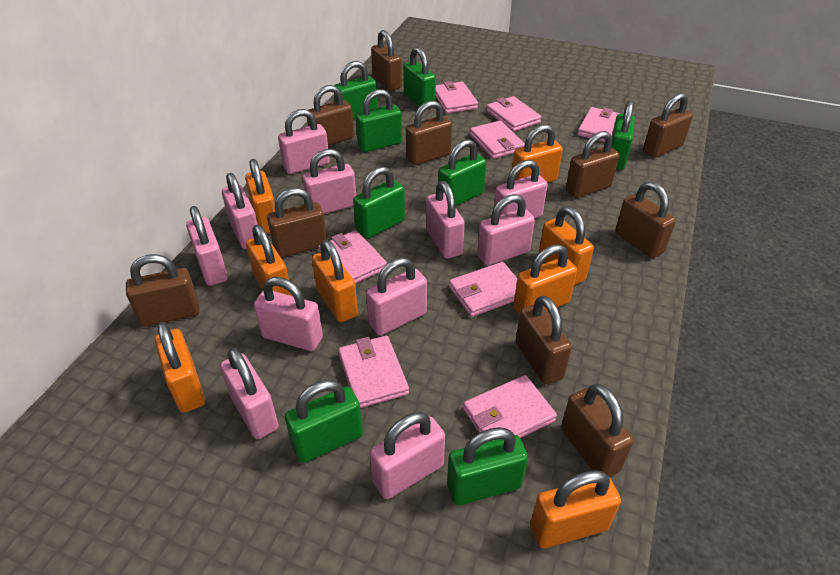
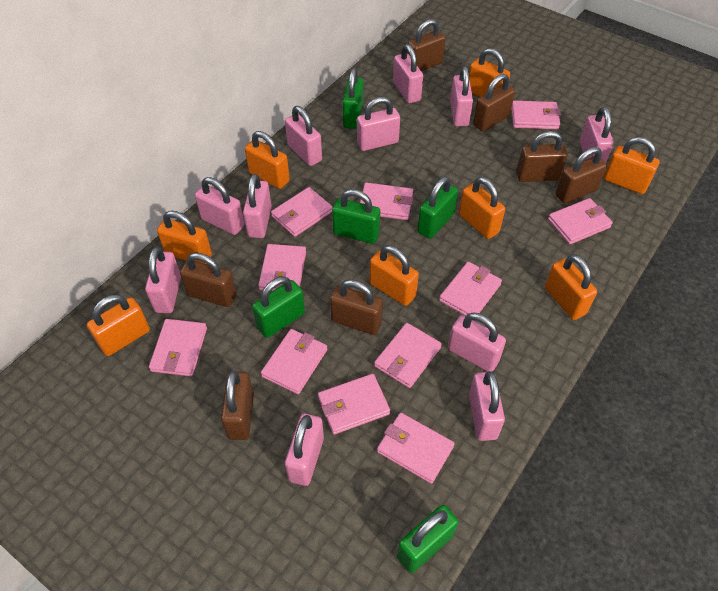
brown padlock: [126,254,200,327] [267,188,327,258] [307,85,354,146] [371,30,402,91] [406,101,452,165] [515,296,572,385] [561,384,633,477] [566,131,619,198] [615,182,676,258] [643,93,693,158] = 10 -> [180,253,237,307] [221,371,254,440] [330,279,383,335] [407,19,446,71] [473,74,515,131] [516,131,568,182] [555,147,607,204] = 7
green padlock: [285,380,363,463] [334,61,378,120] [353,166,405,239] [355,89,402,152] [403,47,436,107] [438,139,486,206] [447,427,528,505] [612,101,635,170] = 8 -> [252,276,305,338] [332,189,380,244] [343,68,364,129] [397,505,458,573] [417,176,458,239] = 5
pink wallet: [318,230,387,284] [338,336,409,408] [435,81,478,114] [449,262,517,317] [463,375,557,438] [470,121,525,159] [486,96,541,132] [577,107,621,142] = 8 -> [149,319,207,376] [258,244,306,291] [261,329,327,394] [271,187,333,237] [318,374,390,435] [360,183,413,220] [374,323,442,388] [377,413,455,484] [439,262,502,316] [511,101,561,129] [548,198,613,244] = 11

